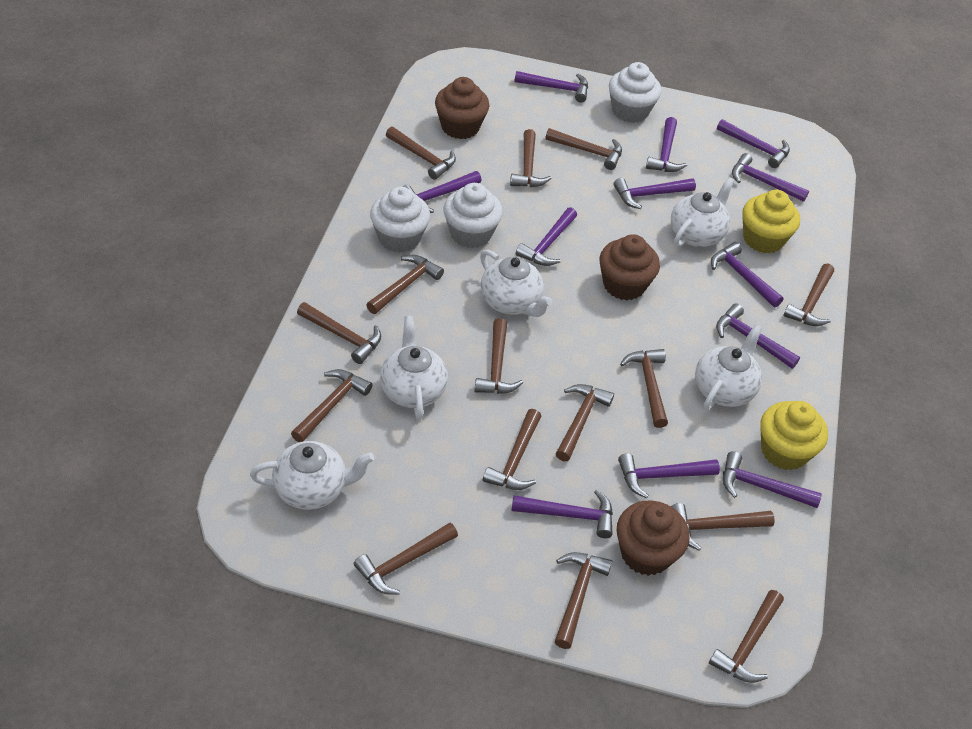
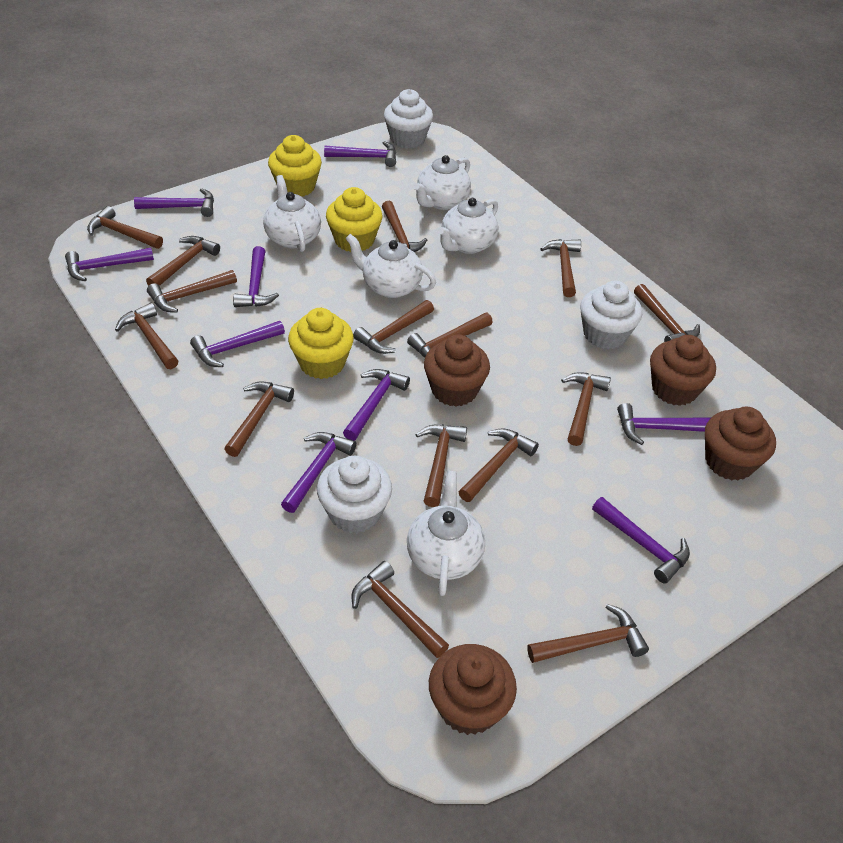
brown cupcake: [435,77,490,139] [599,234,660,300] [617,500,689,576] = 3 -> [424,335,490,407] [429,644,517,735] [650,335,716,406] [705,407,776,481] = 4
purple hammer: [402,171,482,213] [511,489,613,538] [514,71,588,103] [516,207,577,266] [614,178,696,209] [618,453,720,498] [646,117,687,172] [711,242,784,308] [716,303,800,369] [717,119,790,168] [723,451,822,508] [732,153,809,202] = 12 -> [65,248,154,281] [134,188,214,217] [190,321,285,367] [233,246,279,307] [281,432,356,513] [324,141,396,167] [343,369,410,441] [592,497,690,584] [617,403,712,445] = 9
yellow cupcake: [742,190,800,254] [760,401,828,470] = 2 -> [268,135,322,197] [288,308,354,379] [326,187,382,252] = 3

